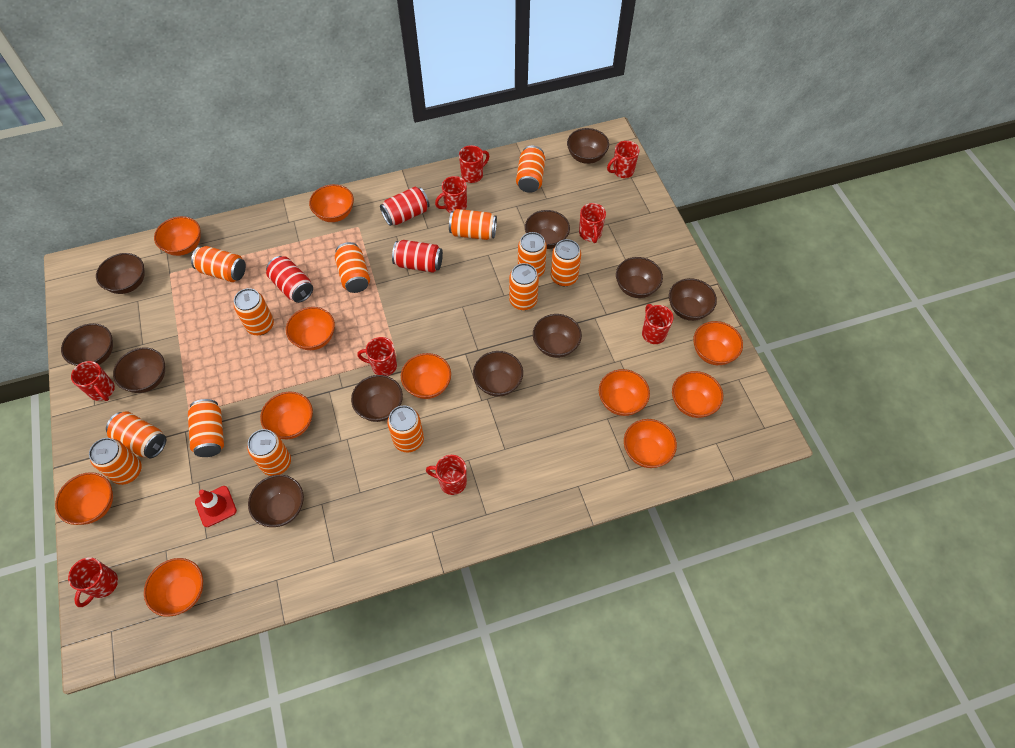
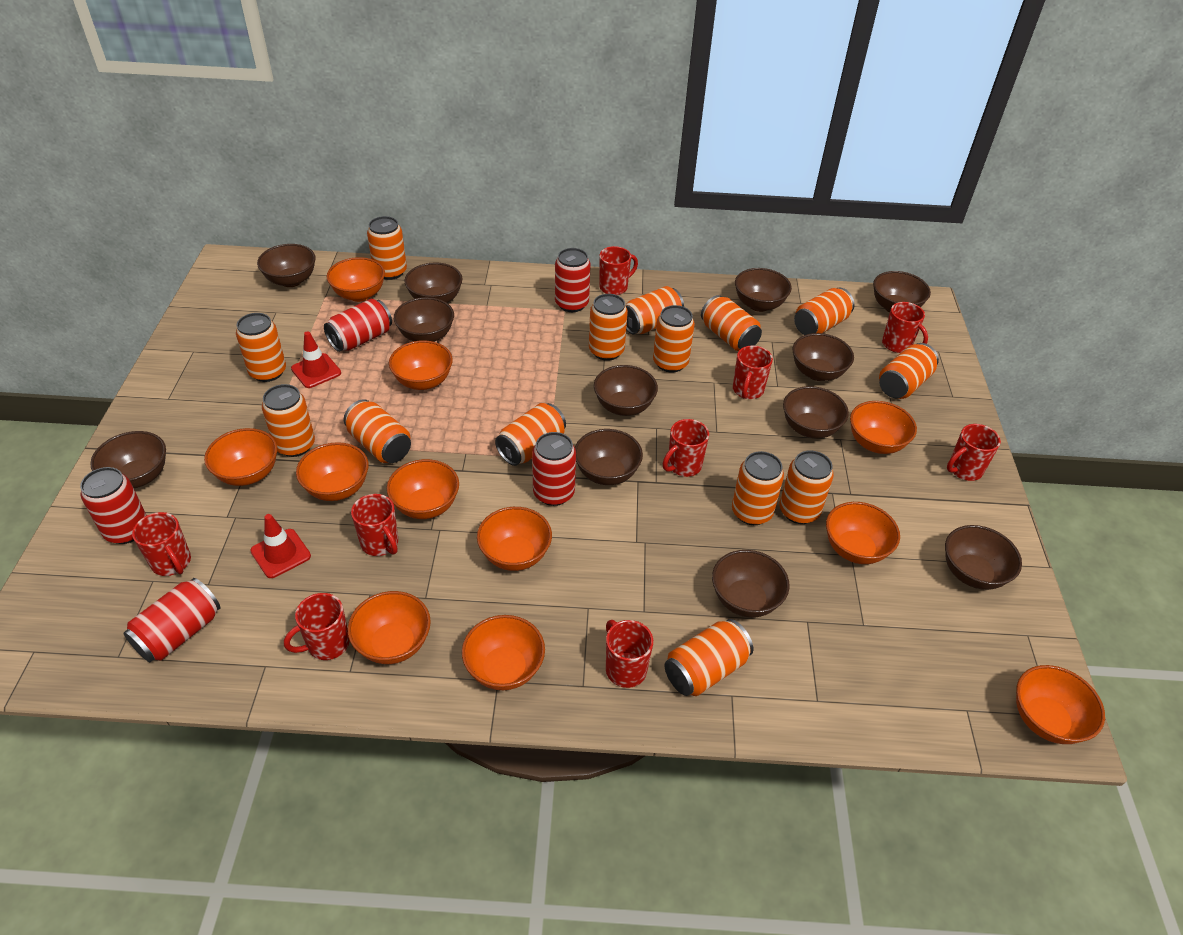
brown bowl: [61,323,113,366] [96,253,145,294] [113,348,165,393] [248,475,304,527] [351,375,403,422] [473,351,523,397] [525,210,570,249] [533,314,582,358] [567,128,609,164] [616,257,663,298] [669,278,717,321] = 11 -> [90,431,166,488] [257,244,315,287] [394,297,454,342] [404,263,462,303] [575,429,643,485] [594,365,658,416] [712,550,790,618] [735,268,792,312] [783,386,849,439] [793,333,854,381] [873,271,931,313] [945,525,1022,590] = 12
orange can: [89,438,142,485] [106,411,166,458] [188,399,224,457] [191,246,246,282] [234,288,274,335] [247,429,291,476] [335,242,370,293] [387,406,424,452] [449,209,497,240] [509,263,539,310] [516,146,545,193] [518,232,547,277] [551,239,581,286] = 13 -> [236,313,286,382] [262,384,315,457] [344,399,411,463] [367,216,407,280] [495,403,566,466] [589,294,628,361] [625,286,684,334] [653,305,695,373] [664,619,753,696] [701,295,762,351] [732,451,784,525] [779,450,834,524] [794,288,855,335] [879,343,939,399] = 14
red can: [266,256,313,303] [380,187,429,226] [392,240,443,273] = 3 -> [80,467,147,544] [124,578,220,662] [324,299,392,352] [532,432,576,506] [555,248,591,312] = 5
red traffic cone: [195,486,237,527] = 1 -> [250,514,311,578] [291,331,341,388] = 2

